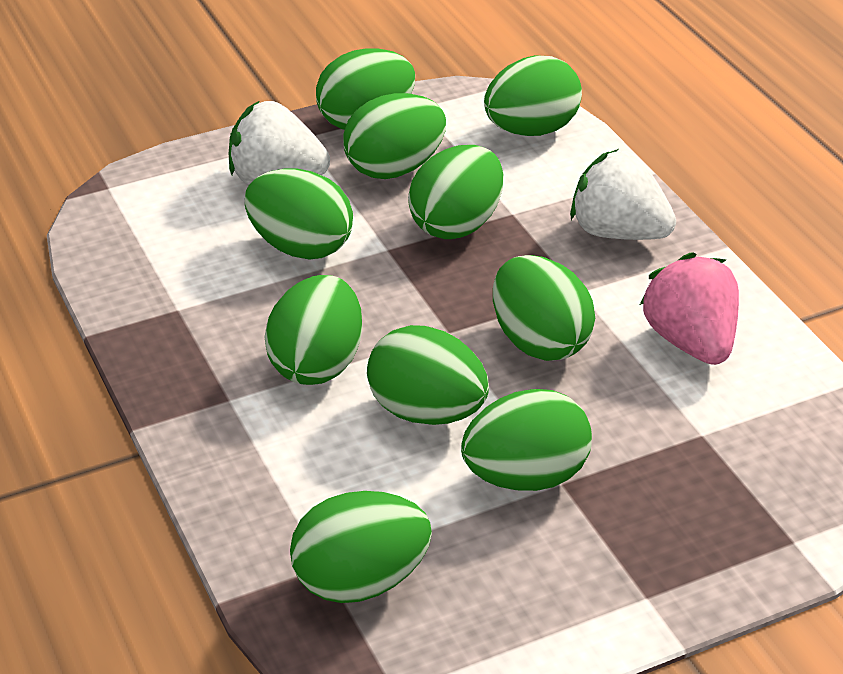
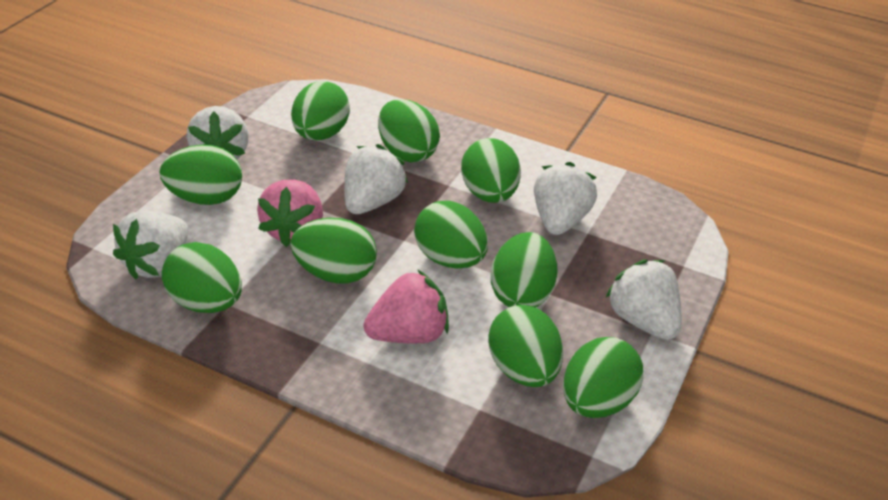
pink strawberry: [640,253,739,365] = 1 -> [257,180,323,247] [364,269,449,343] = 2
white strawberry: [229,101,330,185] [570,149,676,240] = 2 -> [113,211,188,280] [187,106,249,159] [344,144,408,214] [534,162,597,235] [606,260,681,340] = 5

